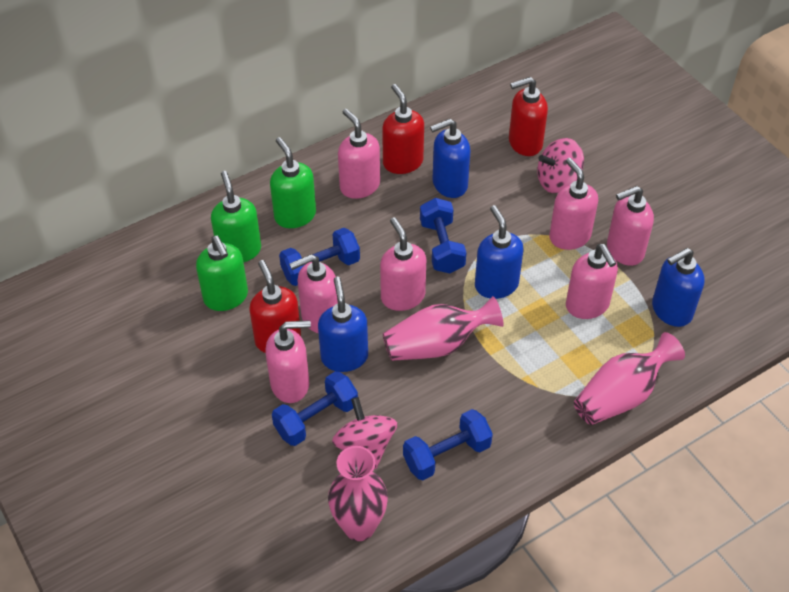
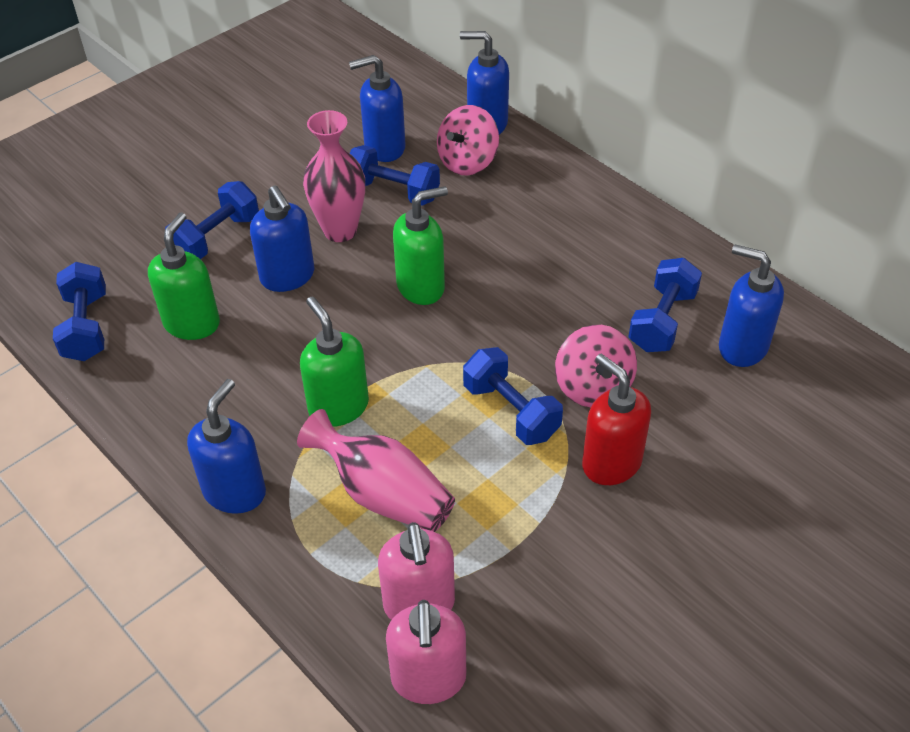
blue dumbbell: [272,371,358,446] [279,228,360,286] [403,409,493,480] [420,198,466,273] = 4 -> [53,262,106,361] [165,181,259,259] [350,145,440,206] [463,347,563,445] [629,258,702,352] = 5
blue soap dispenser: [318,277,368,372] [430,119,470,198] [475,205,523,299] [652,248,705,327] = 4 -> [187,379,266,514] [250,185,314,292] [349,55,406,162] [460,31,509,134] [719,245,784,367] = 5
pink soap dispenser: [266,320,311,403] [289,254,338,333] [338,109,380,199] [380,217,426,311] [549,158,598,250] [566,244,618,319] [607,186,654,266] = 7 -> [378,522,455,620] [386,600,466,704] = 2
pink vase: [328,446,388,541] [383,296,503,361] [574,332,685,425] = 3 -> [297,409,455,532] [303,110,365,242] = 2
red soap dispenser: [249,260,301,353] [382,84,424,174] [509,77,548,156] = 3 -> [582,354,651,485] = 1

